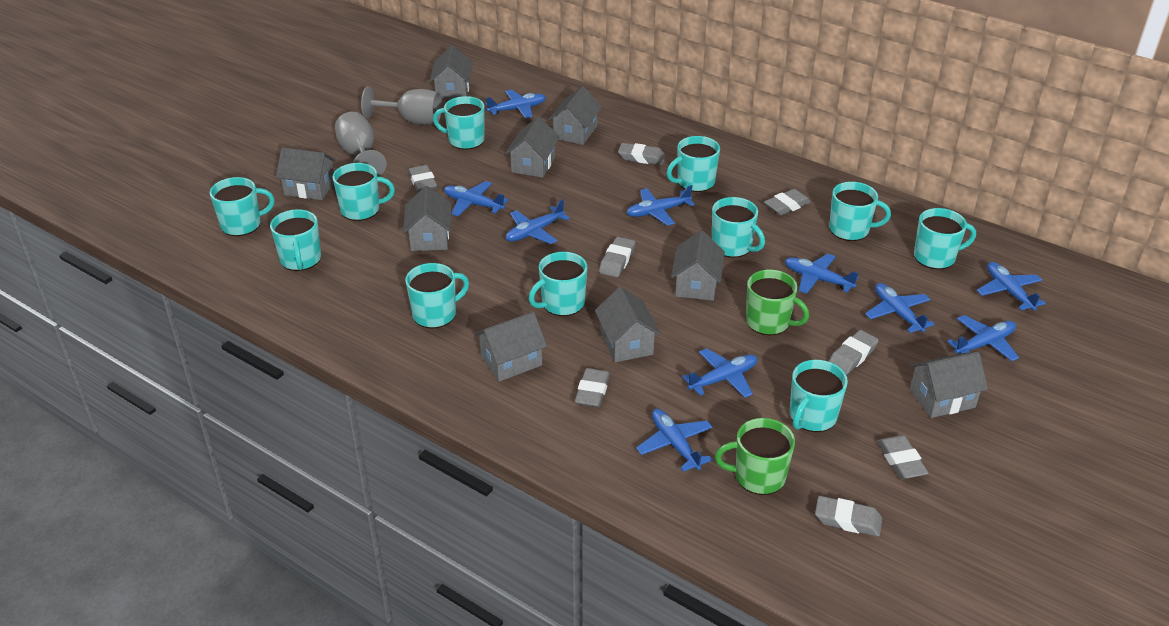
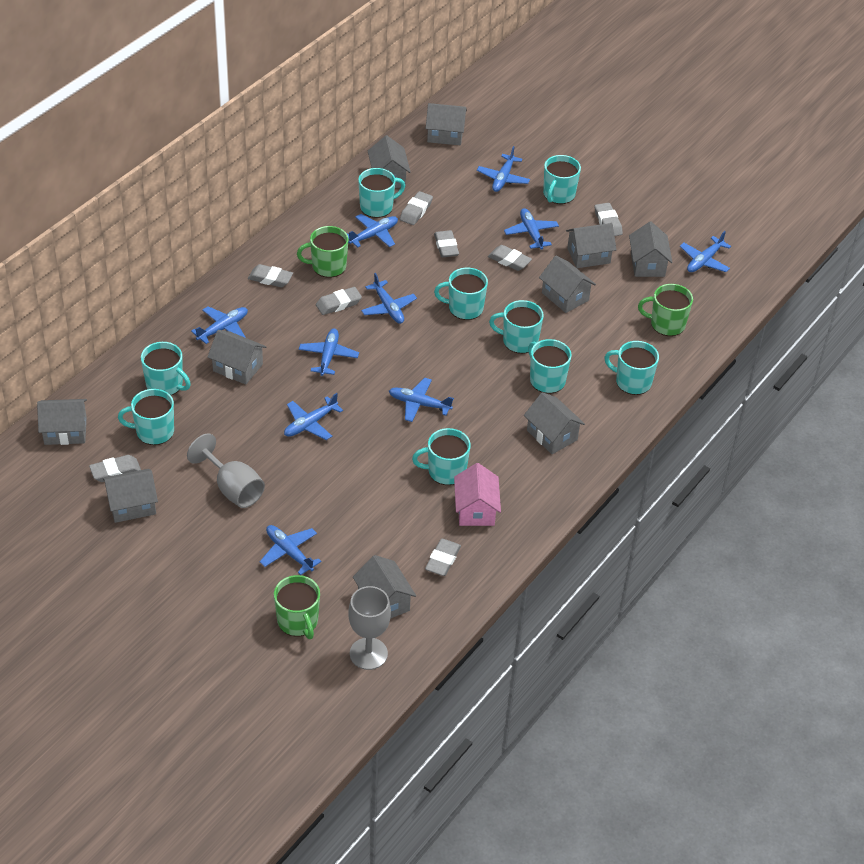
green mug: [715,418,795,495] [746,270,809,336] = 2 -> [274,575,320,639] [297,226,349,278] [638,284,693,336] = 3
grey house: [276,147,336,200] [403,186,451,251] [430,45,473,99] [474,312,547,382] [505,117,560,178] [548,86,602,145] [595,287,661,362] [671,231,725,301] [909,352,988,418] = 9 -> [37,399,87,445] [103,469,158,523] [208,330,267,385] [353,555,416,619] [368,135,411,188] [425,103,467,145] [524,392,585,454] [539,255,596,313] [566,223,616,268] [629,222,673,277] = 10
pink house: none = 0 -> [454,463,501,526] = 1
turquoise mug: [210,177,275,236] [270,209,321,271] [333,163,395,221] [405,263,469,328] [433,96,485,150] [529,252,587,316] [667,136,720,192] [712,197,765,258] [790,360,848,432] [829,182,891,241] [914,208,976,269] = 11 -> [118,389,174,445] [141,342,191,395] [358,168,405,218] [412,428,471,485] [434,268,488,320] [489,300,544,354] [528,339,572,394] [543,155,581,204] [604,341,659,395] = 9

